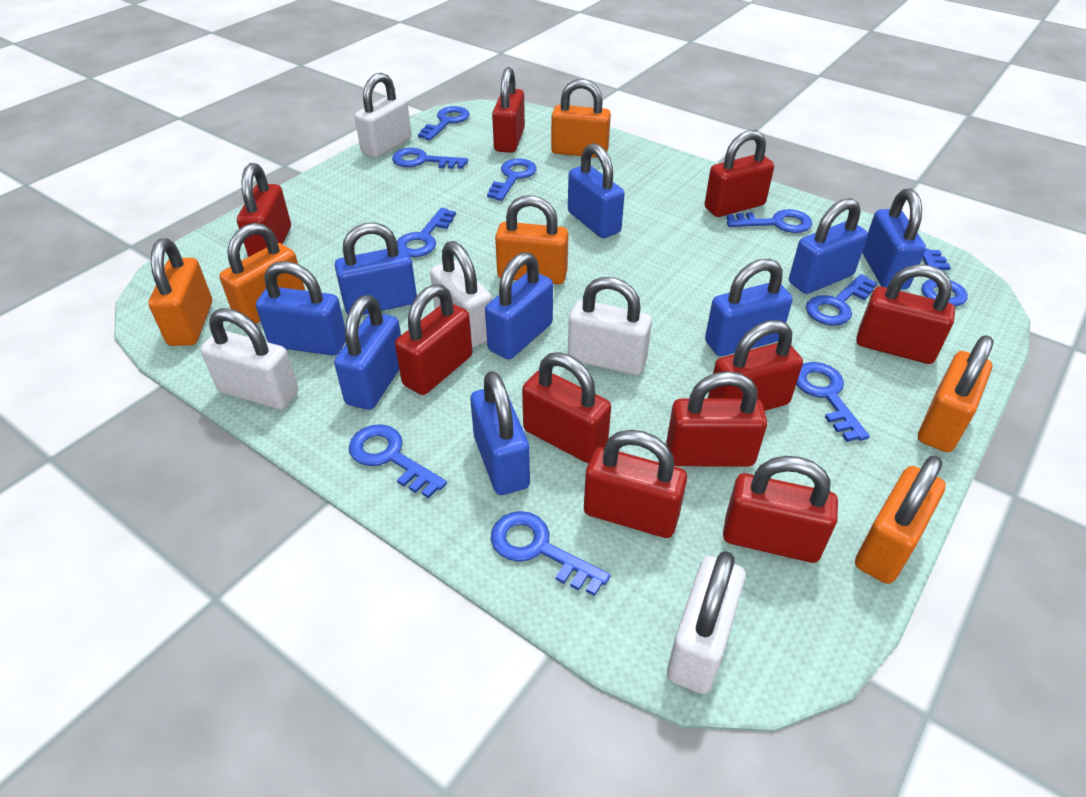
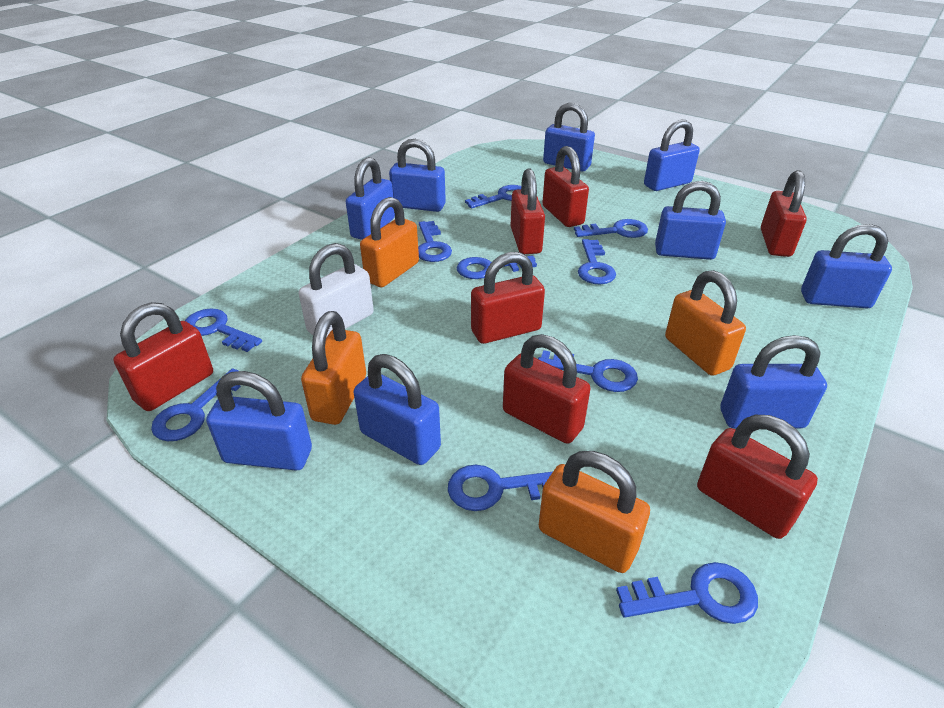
orange padlock: [148,238,212,346] [219,223,305,324] [495,195,568,284] [551,79,611,158] [855,456,946,584] [918,335,993,452] = 6 -> [301,311,366,425] [360,197,419,287] [539,451,650,573] [665,270,746,376] = 4
red padlock: [237,163,291,257] [395,284,473,395] [492,67,525,153] [522,352,611,463] [584,430,687,538] [666,371,767,466] [705,130,774,217] [708,320,803,411] [723,456,838,563] [856,264,955,364] = 10 -> [113,302,213,411] [471,252,545,344] [503,334,591,444] [511,168,545,254] [542,146,589,227] [697,415,818,539] [761,170,807,257] = 7
white padlock: [201,308,298,410] [355,73,412,158] [430,241,492,347] [568,277,652,375] [667,551,746,694] = 5 -> [299,243,374,338] = 1

